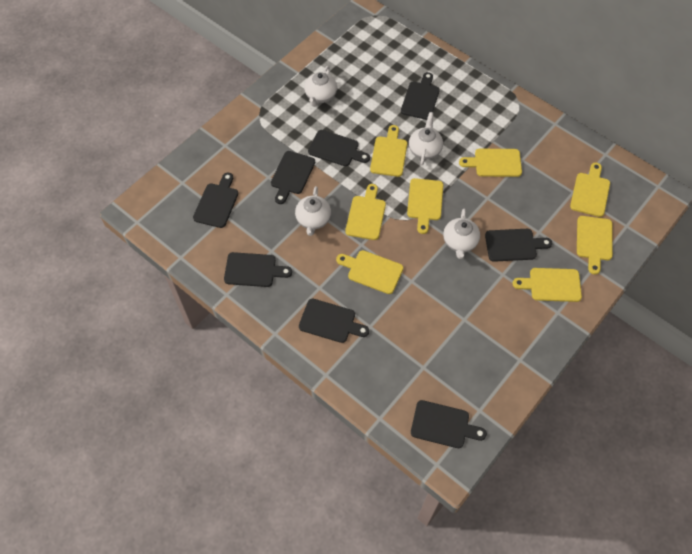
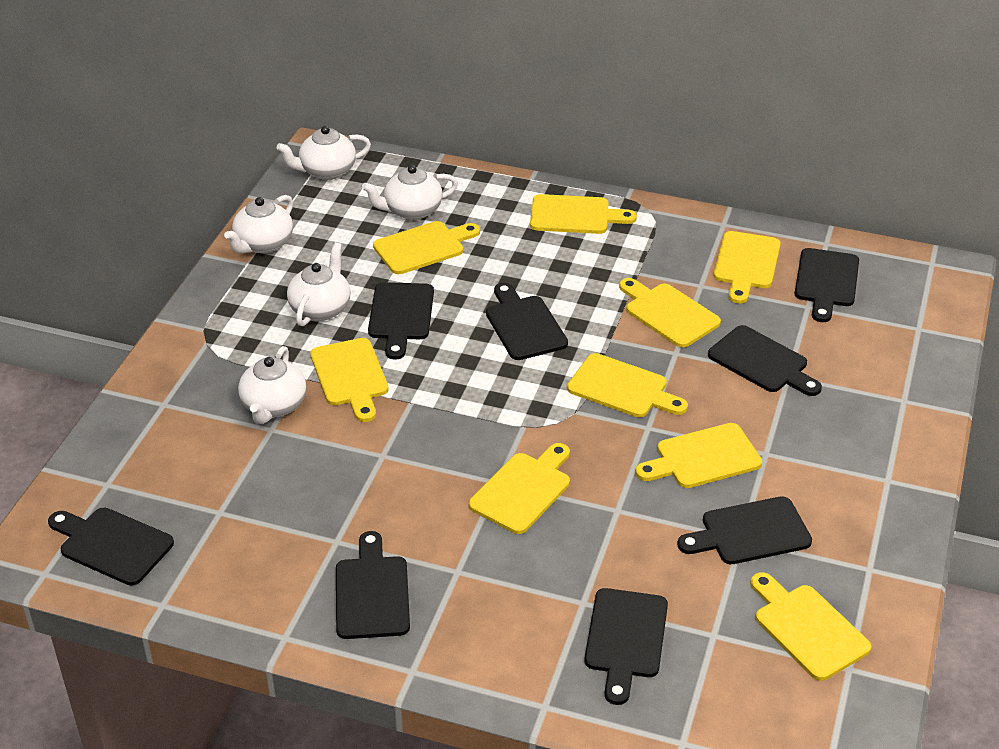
white teapot: [295,186,331,236] [304,66,337,107] [409,112,443,165] [443,208,480,259] = 4 -> [224,195,293,253] [238,346,306,424] [277,126,371,180] [287,242,350,326] [362,165,458,220] = 5
yellow cutting board: [336,250,403,294] [345,184,386,240] [370,125,408,177] [407,178,443,234] [459,149,522,177] [512,268,582,302] [570,163,610,217] [577,216,613,275] = 8 -> [310,338,389,422] [373,221,480,274] [469,443,570,534] [530,194,637,234] [567,353,688,417] [619,278,721,348] [635,423,762,488] [714,231,781,304] [751,572,871,681] = 9

